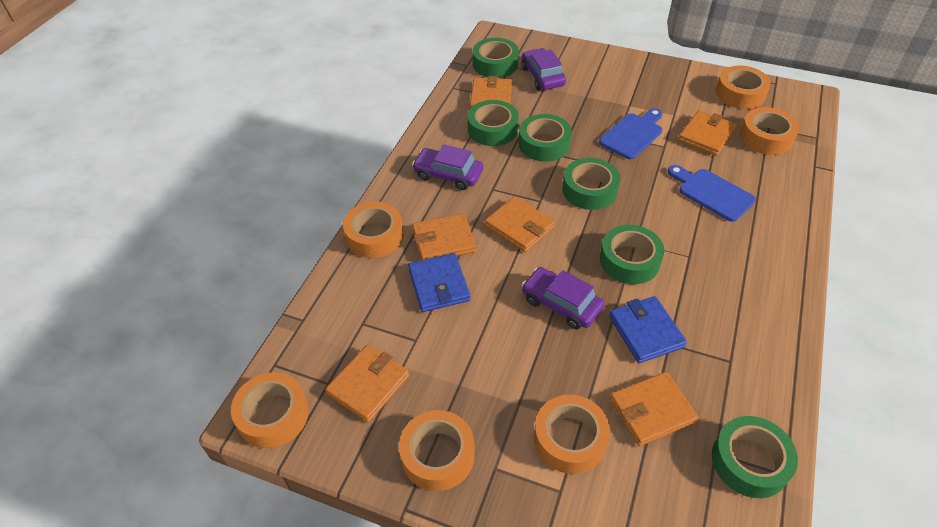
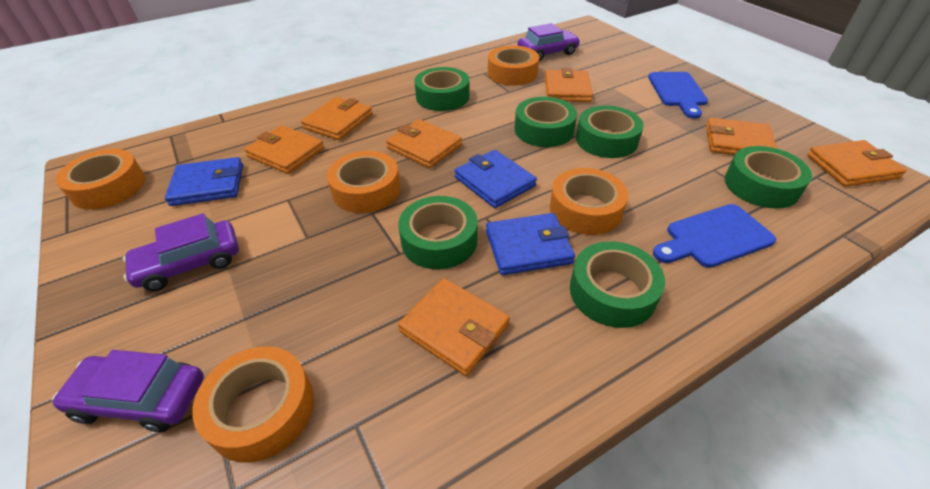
blue wallet: [408,253,470,312] [609,296,687,363] = 2 -> [165,157,243,206] [455,150,537,208] [486,213,575,275] = 3
orange tape: [231,372,309,448] [343,202,404,258] [399,410,475,491] [534,395,610,474] [716,66,771,109] [740,107,799,155] = 6 -> [56,149,145,210] [192,346,314,463] [327,151,400,213] [488,46,539,86] [550,168,628,235] = 5
orange wallet: [325,345,409,422] [412,213,476,260] [470,76,512,109] [485,196,555,252] [610,372,698,446] [678,110,737,156] = 6 -> [244,125,324,174] [301,97,373,140] [386,119,462,168] [398,278,510,376] [545,68,593,102] [706,118,778,155] [807,140,906,187] = 7

